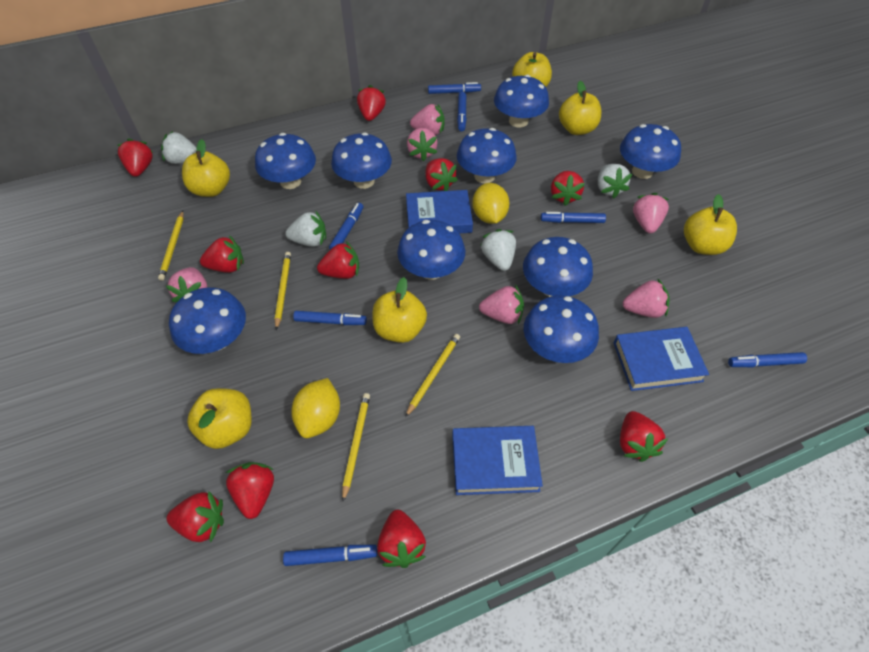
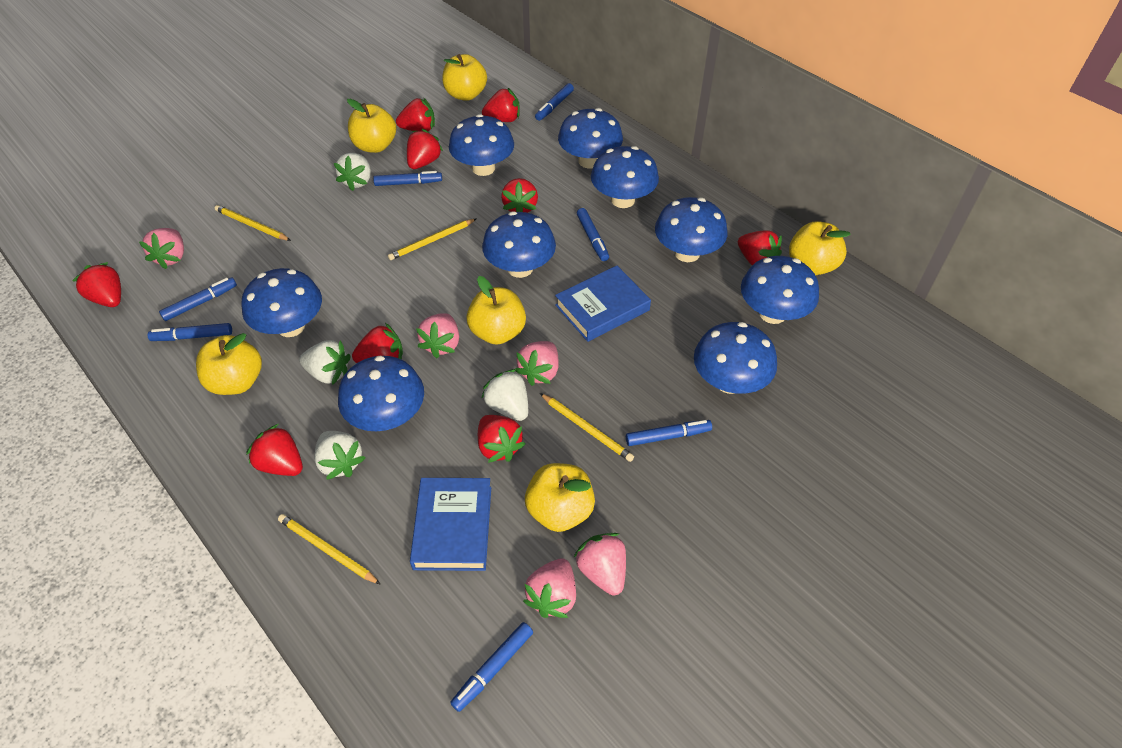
blue book: [406,190,473,234] [452,426,543,495] [614,327,709,391] = 3 -> [410,478,491,571] [555,266,651,342] = 2
pink strawberry: [166,267,207,302] [407,128,438,161] [410,104,445,135] [479,285,524,324] [623,278,670,318] [633,193,669,233] = 6 -> [139,228,184,269] [416,313,459,358] [515,341,559,386] [523,558,576,618] [574,533,626,595] = 5
red strawberry: [117,138,154,177] [166,491,224,542] [200,235,244,273] [226,462,274,519] [317,241,359,279] [357,85,386,121] [377,510,426,568] [425,158,458,191] [551,171,585,206] [620,411,668,462] = 10 -> [72,262,121,307] [246,424,303,476] [352,323,403,363] [396,97,435,131] [407,129,443,169] [478,415,525,463] [482,88,520,122] [501,178,538,213] [738,230,782,265] = 9
yellow lemon: [291,378,340,438] [472,183,509,224] = 2 -> none = 0

